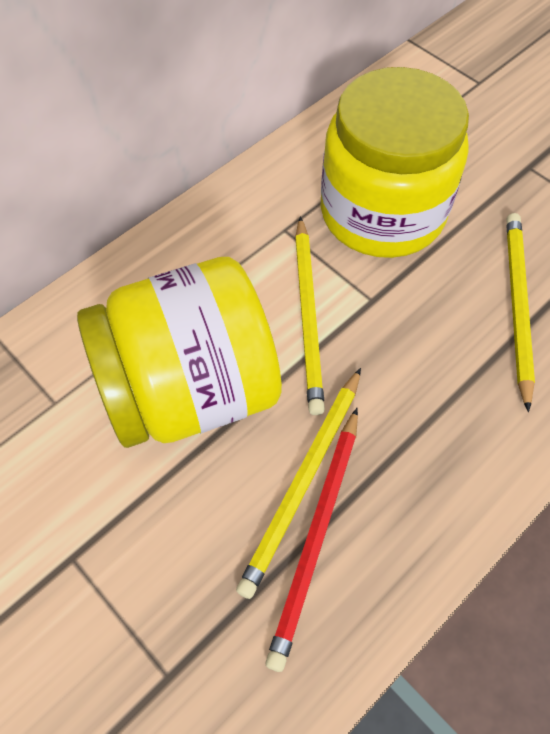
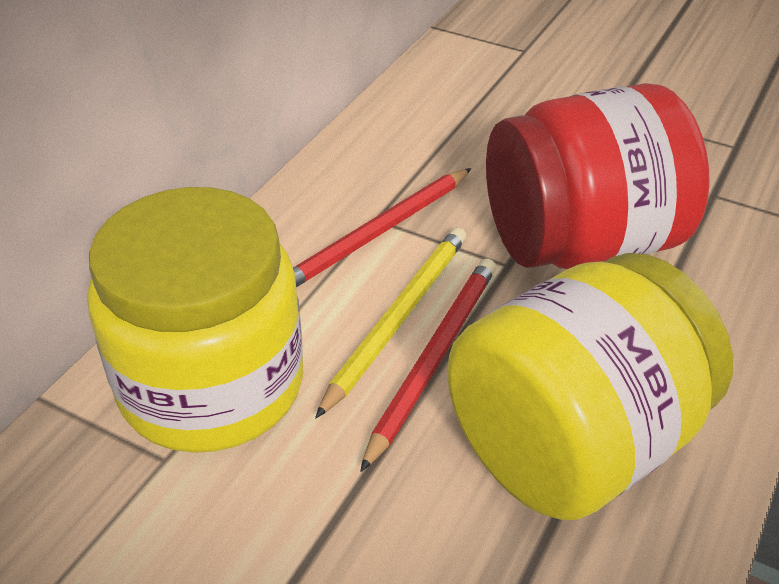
red jar: none = 0 -> [486,83,710,269] = 1
red pencil: [266,408,358,672] = 1 -> [293,168,472,287] [360,258,496,472] = 2
yellow pencil: [236,368,361,599] [295,216,325,415] [506,213,535,412] = 3 -> [315,227,466,419] = 1

